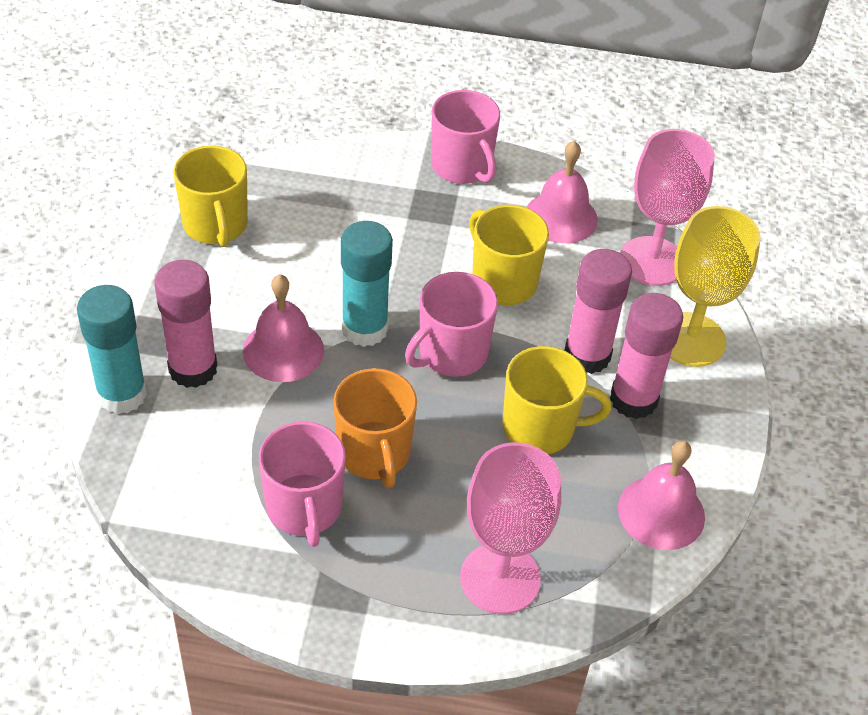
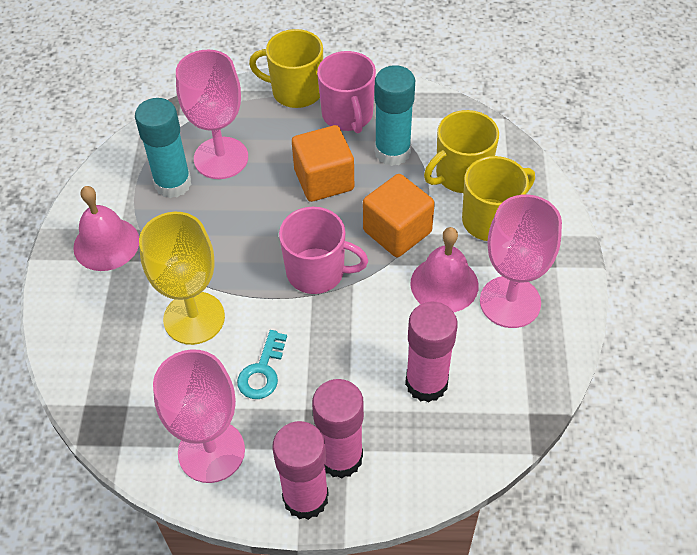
orange cube: none = 0 -> [292,125,354,202] [363,174,435,257] = 2
orange mug: [333,368,417,488] = 1 -> none = 0
pink bell: [243,274,324,382] [527,141,598,243] [618,441,705,550] = 3 -> [73,186,139,271] [410,227,479,312] = 2
pink goblet: [460,442,561,614] [620,129,715,286] = 2 -> [153,349,245,483] [176,49,248,179] [480,194,562,328] = 3
pink mug: [259,421,346,547] [405,272,498,377] [431,90,500,184] = 3 -> [279,207,368,294] [317,51,376,133] = 2
turquoise key: none = 0 -> [237,330,287,399] = 1

